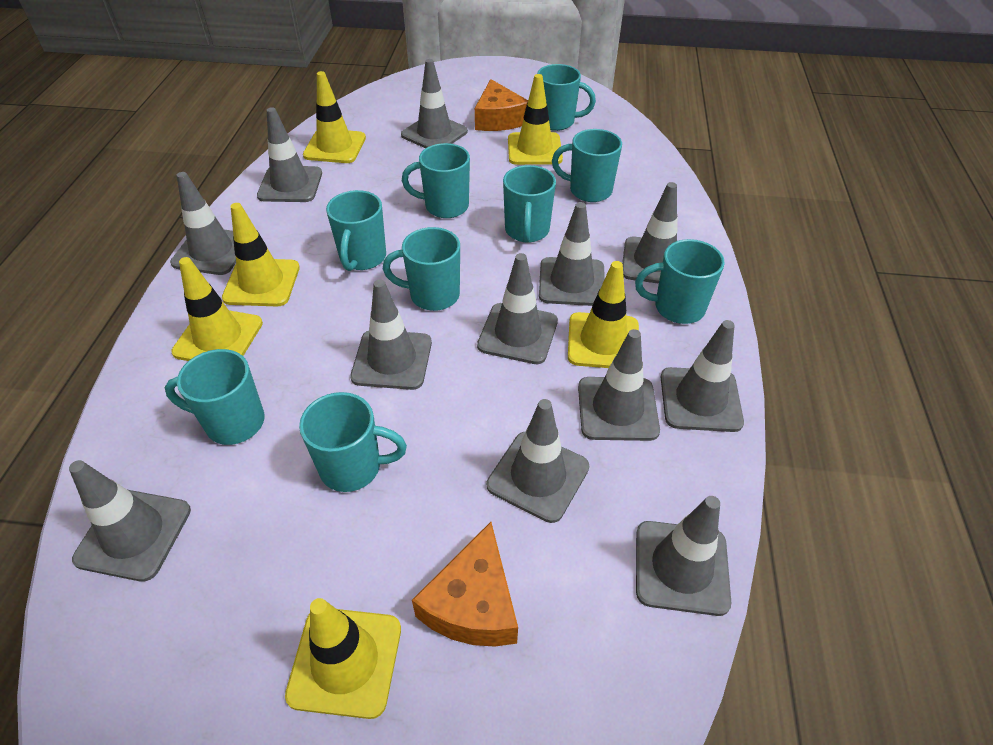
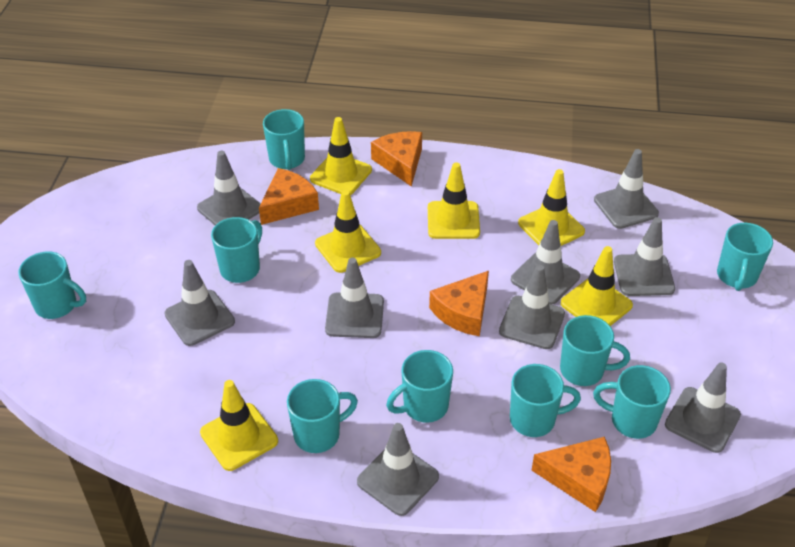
grey traffic cone: [69,460,191,582] [170,172,236,275] [257,107,322,202] [350,279,432,390] [401,59,468,148] [477,253,558,364] [487,399,589,523] [539,202,605,306] [578,329,660,441] [622,182,677,284] [636,496,731,616] [661,320,744,432] = 12 -> [164,260,235,346] [197,151,261,225] [325,258,384,338] [357,423,439,516] [499,265,565,349] [511,220,580,304] [594,149,659,229] [614,217,675,296] [665,363,741,453] = 9
orange cheese: [412,522,518,647] [475,79,528,131] = 2 -> [259,168,319,225] [371,131,422,187] [429,271,489,336] [531,437,611,512] = 4

